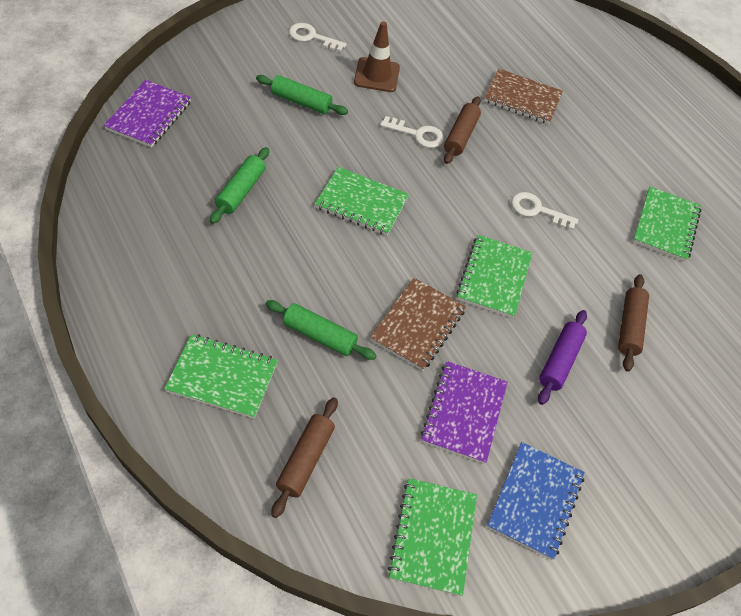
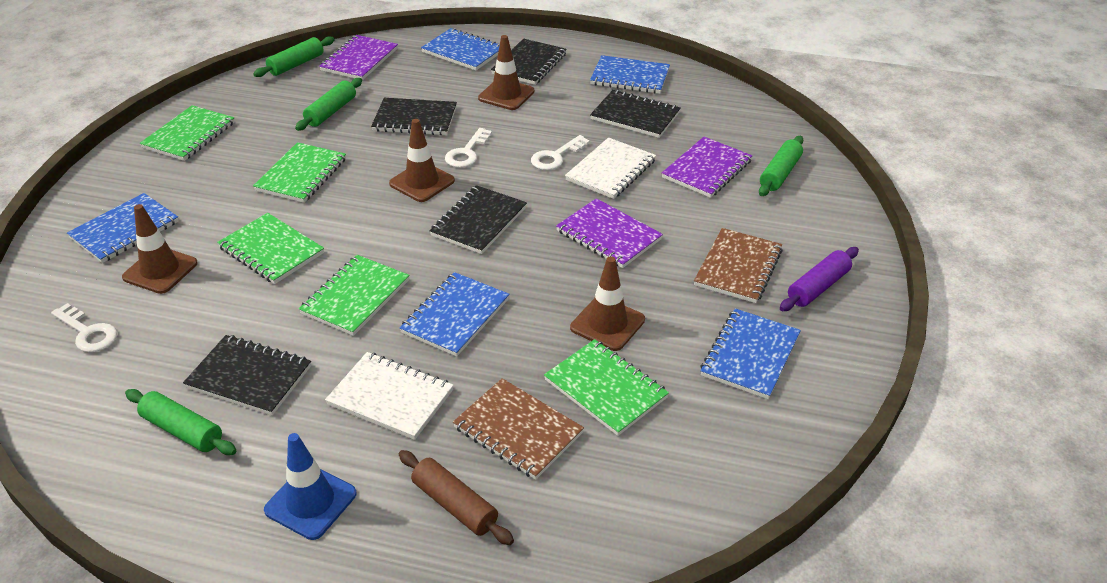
black notebook: none = 0 -> [183,335,311,415] [371,98,457,135] [429,185,527,254] [491,39,567,85] [590,90,681,138] = 5
blue notebook: [487,442,585,560] = 1 -> [67,193,179,263] [399,272,510,356] [421,28,500,71] [590,55,670,94] [701,308,801,399] = 5
blue traffic cone: none = 0 -> [264,433,357,540] = 1
brown rolling pin: [271,397,338,518] [444,96,481,164] [618,274,649,371] = 3 -> [399,450,514,545] = 1
brown traffic cone: [354,22,400,92] = 1 -> [122,204,198,294] [389,119,455,202] [478,35,534,110] [570,256,645,351] = 4
green rolling pin: [210,147,269,224] [256,75,348,115] [266,300,377,360] = 3 -> [125,389,236,455] [253,36,335,77] [295,78,362,131] [759,136,803,196] = 4
purple notebook: [104,80,191,148] [421,361,508,464] = 2 -> [319,35,398,80] [556,198,663,268] [662,137,752,198] = 3
white notebook: none = 0 -> [325,352,454,440] [565,137,656,199] = 2

